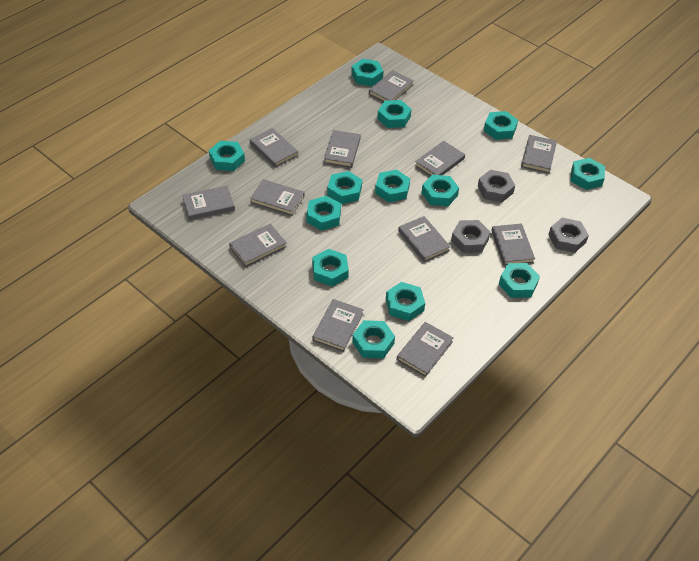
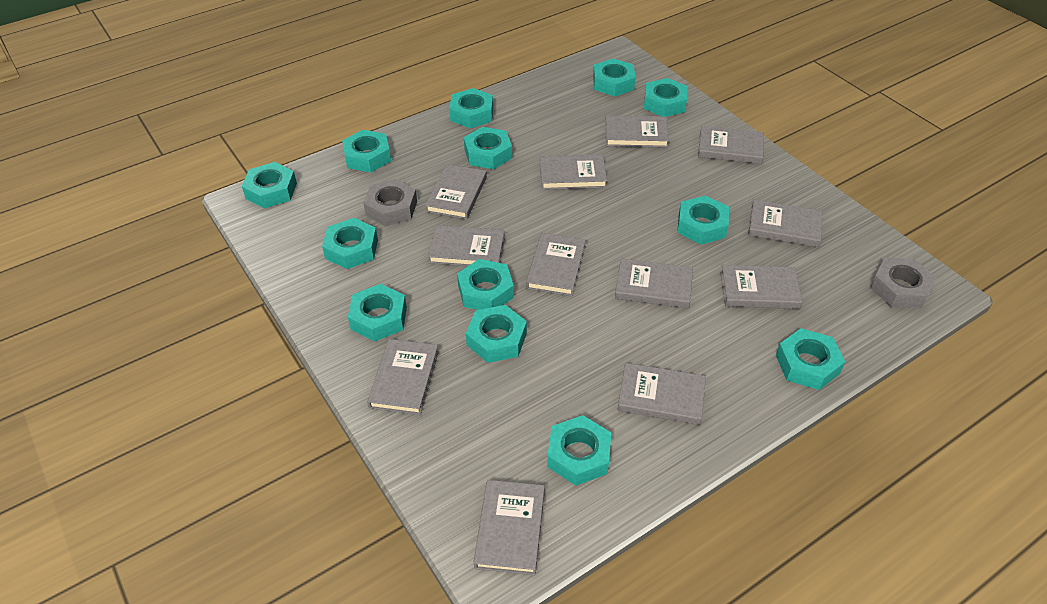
grey nut: [451,220,490,253] [478,170,515,202] [548,218,589,253] = 3 -> [363,179,417,226] [870,258,936,308] = 2

